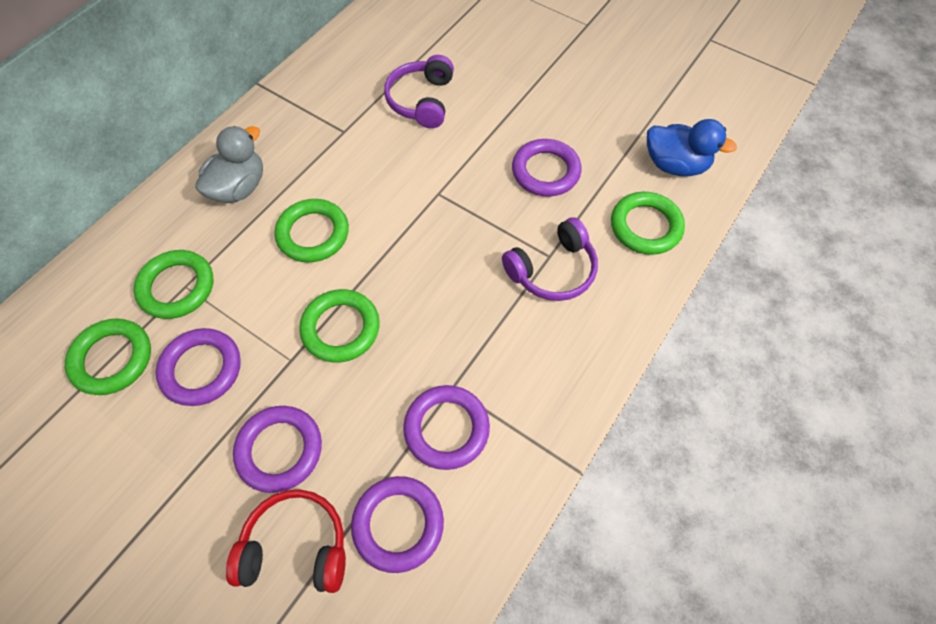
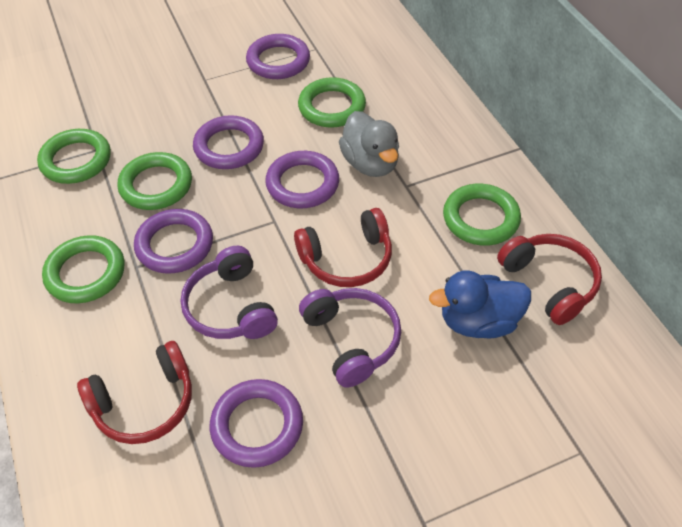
red headphones: [226,489,346,593] = 1 -> [77,341,192,444] [294,208,392,287] [497,234,602,325] = 3

